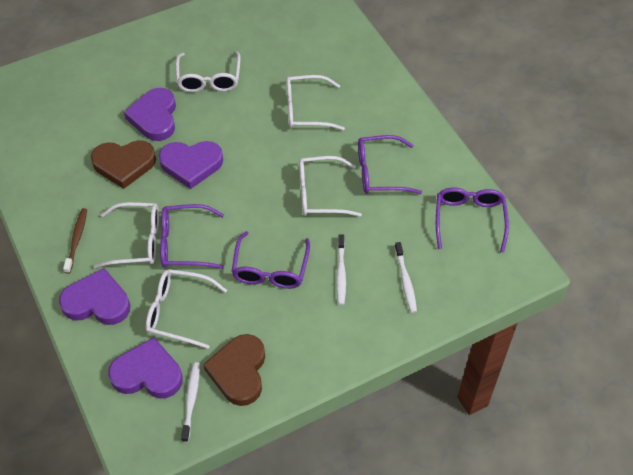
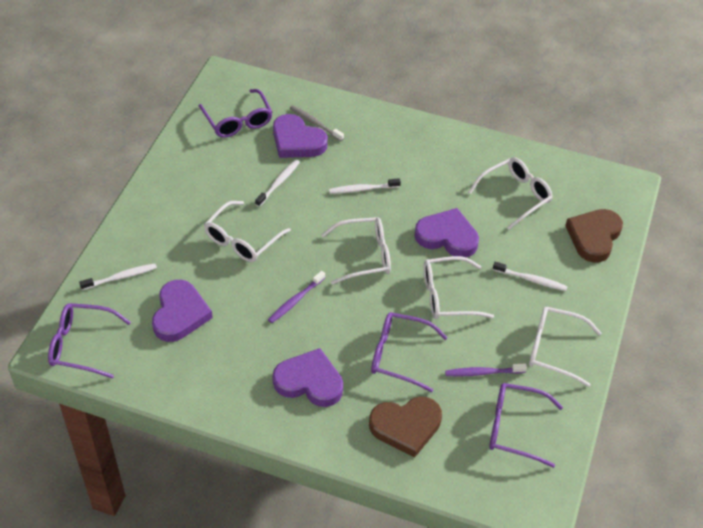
brown toothbrush: [63,208,87,274] = 1 -> none = 0
grey toothbrush: none = 0 -> [290,105,344,141] = 1
purple toothbrush: none = 0 -> [268,271,325,323] [445,364,527,377] = 2
white toothbrush: [181,362,200,442] [336,235,346,305] [395,242,417,313] = 3 -> [79,263,157,290] [255,160,300,207] [329,178,401,194] [493,262,568,291] = 4

